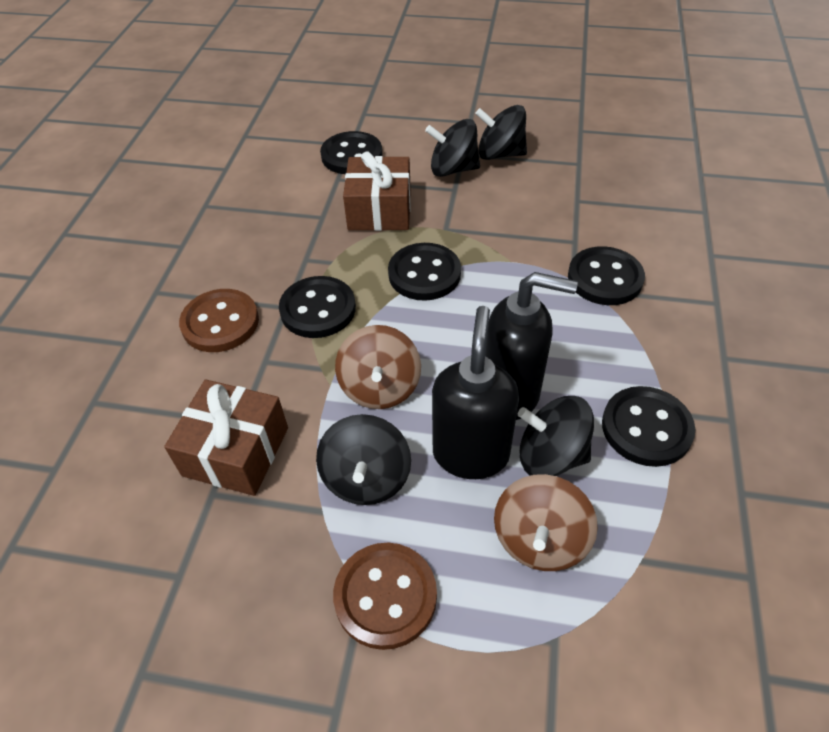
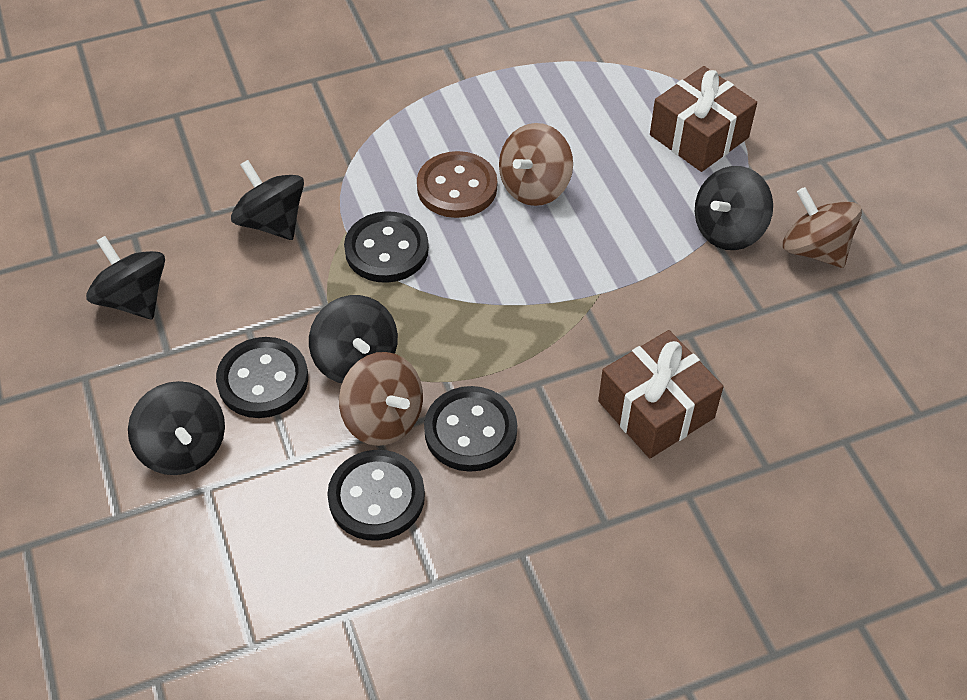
black button: [279,276,356,338] [320,131,382,174] [388,243,461,301] [568,246,645,305] [602,386,696,467] = 5 -> [216,337,308,418] [327,450,425,541] [344,211,429,283] [424,386,517,472] = 4
black soap dispenser: [432,306,519,479] [485,272,578,420] = 2 -> none = 0
black spinning top: [316,414,411,505] [425,119,480,177] [475,105,527,160] [518,396,594,476] = 4 -> [86,236,165,319] [128,381,225,475] [231,160,304,240] [309,295,398,383] [695,166,773,250] = 5
brown button: [179,289,259,352] [333,543,437,650] = 2 -> [417,151,497,218] = 1
brown spinning top: [335,325,421,409] [494,474,598,571] = 2 -> [339,352,423,446] [499,123,573,206] [783,187,862,268] = 3

